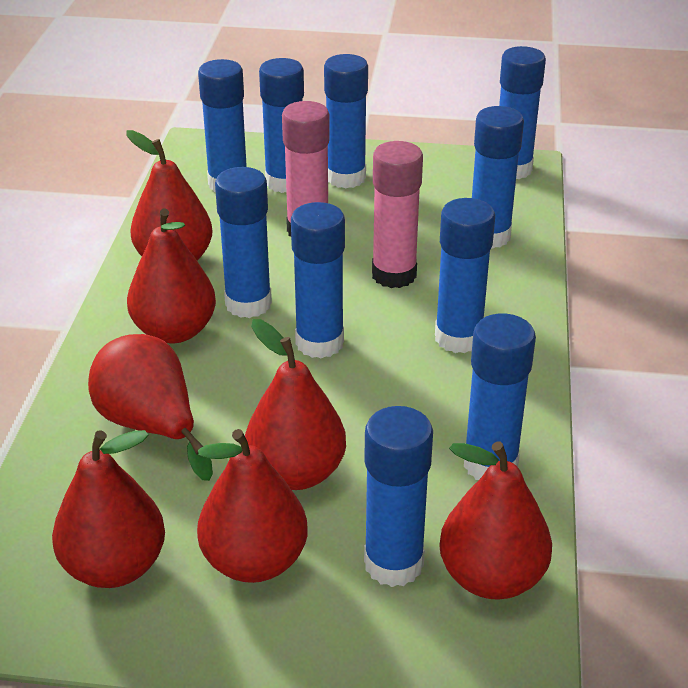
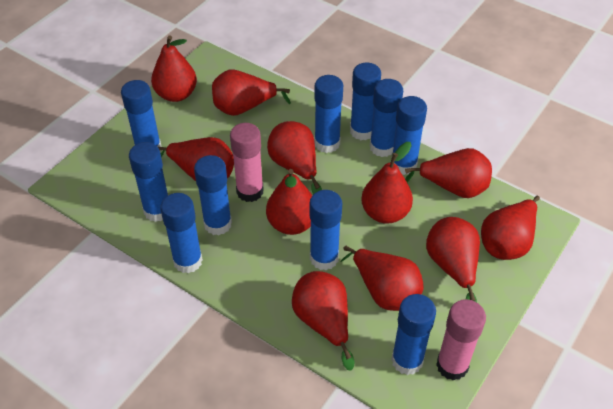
red pear: [52,430,165,588] [88,334,213,481] [126,130,212,260] [127,209,216,343] [197,429,308,583] [245,319,346,490] [439,441,552,599] = 7 -> [151,35,197,102] [158,137,234,181] [212,69,291,116] [266,169,313,235] [267,121,322,195] [292,271,355,370] [340,246,423,311] [361,142,413,224] [405,148,492,198] [426,217,480,302] [481,196,540,260] = 11

